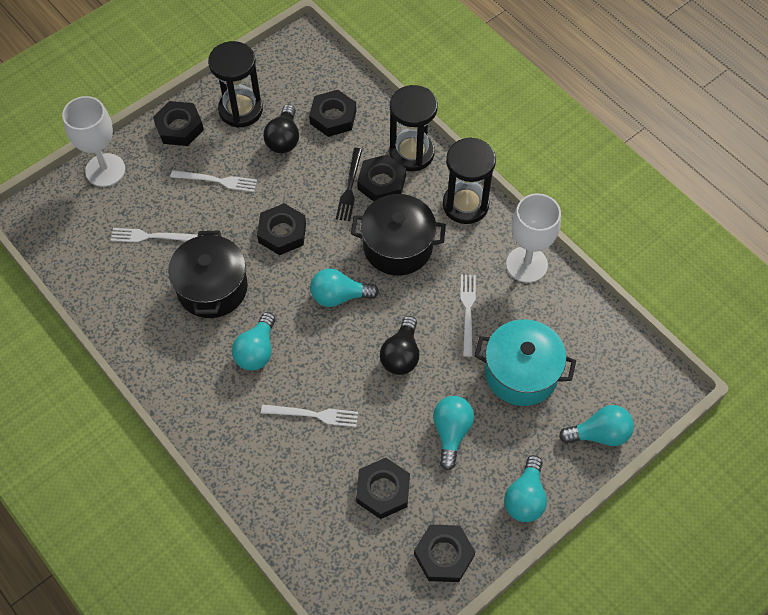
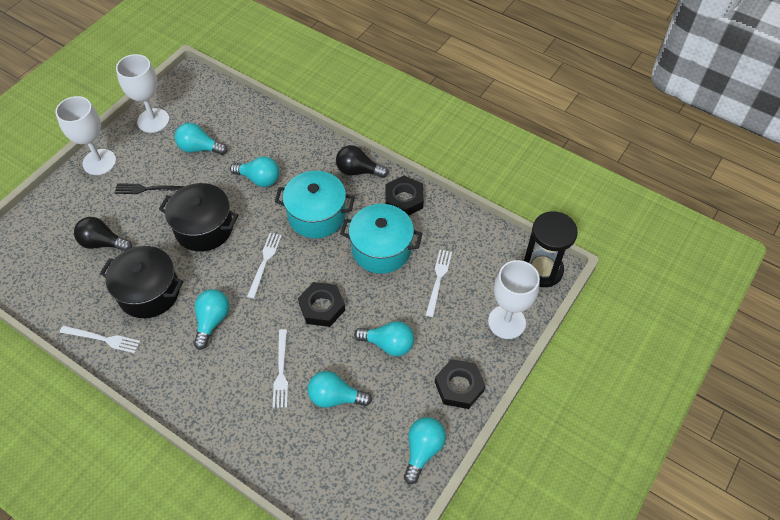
black hourglass: [208,41,263,128] [389,85,438,171] [443,137,496,224] = 3 -> [523,211,578,287] = 1
black nut: [153,101,204,146] [257,203,306,255] [309,90,356,137] [356,458,410,519] [357,154,406,202] [414,525,475,582] = 6 -> [298,282,345,327] [385,176,424,216] [435,359,486,409] = 3
turquoise light bulb: [232,312,275,371] [310,269,379,307] [433,396,474,470] [504,455,547,522] [559,405,634,446] = 5 -> [175,123,228,155] [194,289,230,350] [230,156,280,187] [308,371,372,408] [354,321,414,356] [404,417,446,484] = 6
turquoise pot: [474,319,576,406] = 1 -> [275,171,355,238] [340,204,423,274] = 2
white goblet: [62,96,125,187] [506,193,561,283] = 2 -> [55,96,116,175] [116,54,170,133] [488,260,540,339] = 3

